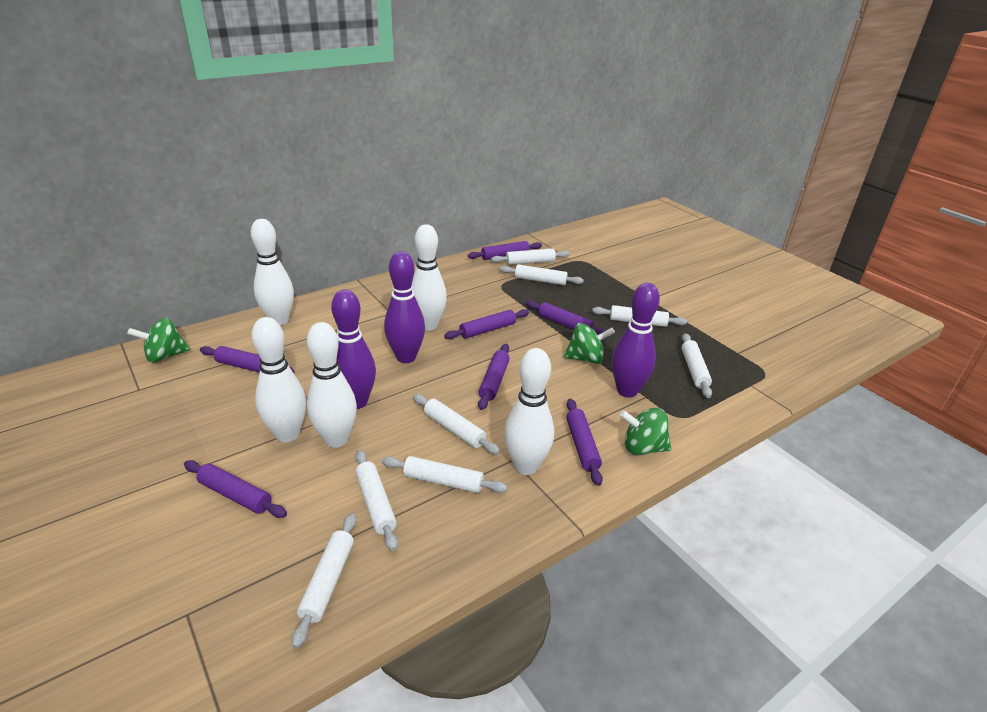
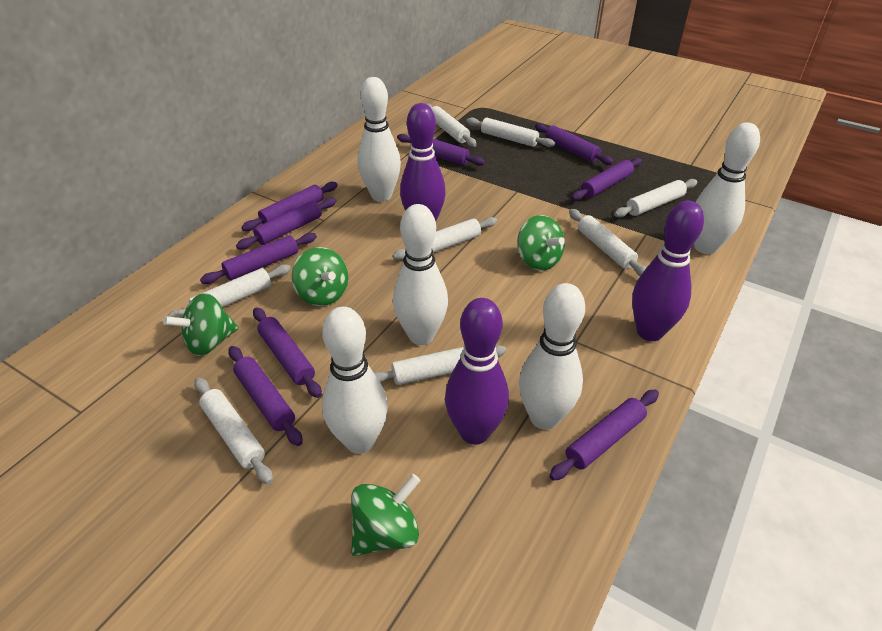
green spinning top: [127,318,190,363] [564,323,615,364] [620,408,671,455] = 3 -> [163,293,239,356] [292,247,348,306] [351,474,421,556] [517,215,565,271] = 4
purple rolling pin: [184,460,287,518] [200,346,295,373] [444,309,529,339] [468,241,542,260] [478,344,510,410] [526,301,606,335] [566,399,603,486] = 7 -> [200,233,317,284] [228,346,303,446] [236,197,336,250] [241,182,338,231] [253,307,322,398] [397,134,485,166] [535,123,614,165] [549,390,659,481] [571,158,642,201] = 9

